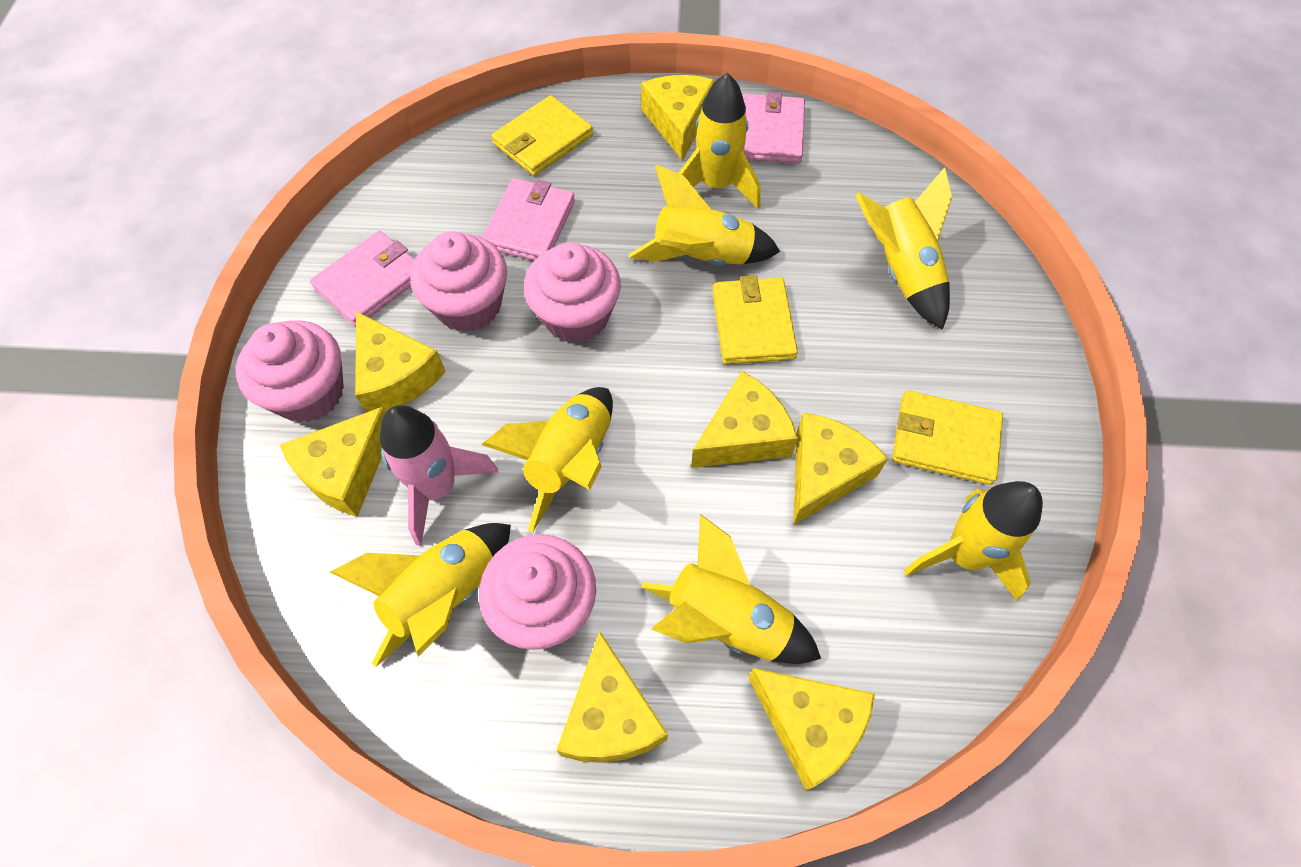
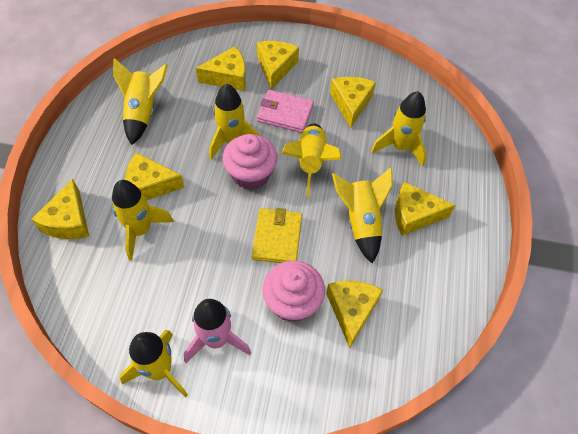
pink cupcake: [236,320,344,422] [410,231,507,332] [479,534,596,650] [524,242,621,343] = 4 -> [223,134,278,190] [262,260,325,322] = 2
pink wallet: [310,231,415,327] [482,178,575,260] [743,91,805,164] = 3 -> [257,90,314,133] = 1
yellow wallet: [491,95,593,176] [713,275,798,364] [892,390,1003,485] = 3 -> [252,208,302,263] = 1

